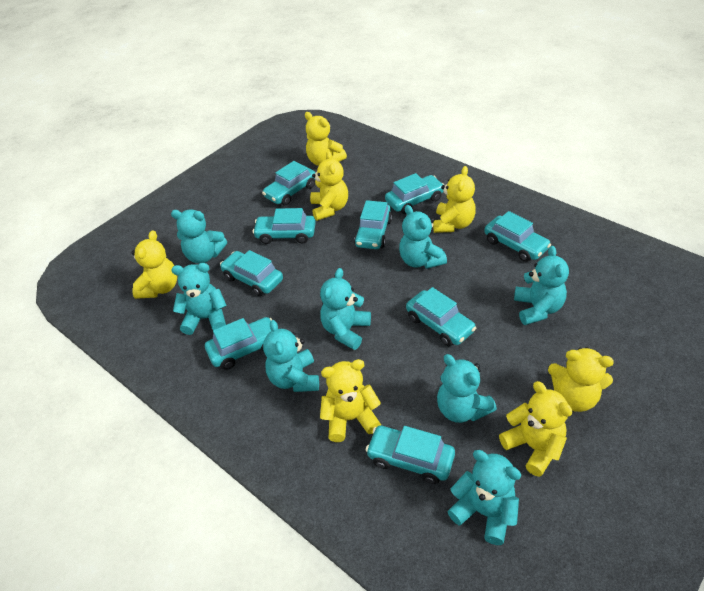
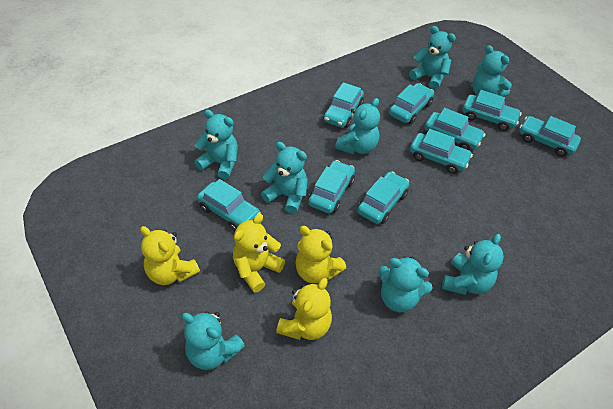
yellow teddy bear: [132,230,177,299] [305,112,347,166] [310,151,348,221] [320,359,381,442] [433,166,476,233] [499,381,572,477] [548,347,614,412] = 7 -> [140,226,200,285] [233,214,285,293] [276,278,332,340] [295,226,346,284] = 4

